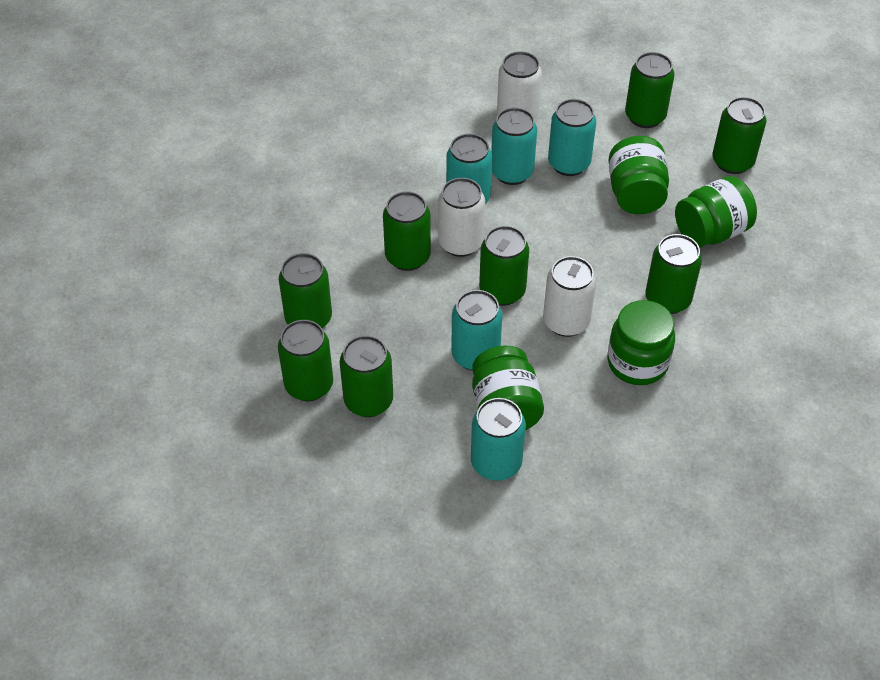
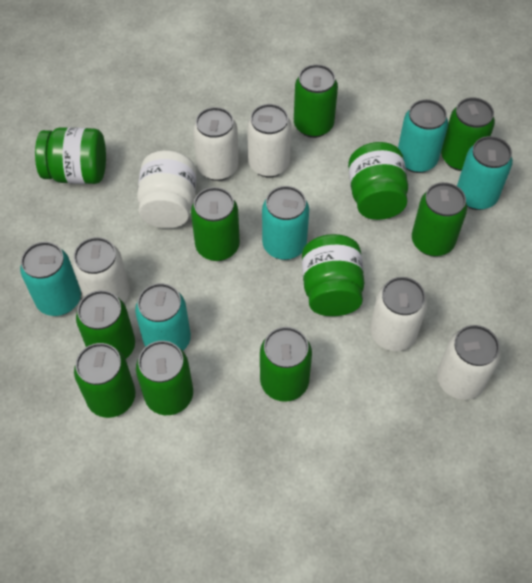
green jar: [472,346,544,430] [607,300,675,385] [608,136,669,214] [675,176,757,247] = 4 -> [35,127,106,184] [302,234,364,316] [348,142,408,220] = 3
white can: [438,178,485,257] [497,51,542,120] [543,256,596,337] = 3 -> [72,237,130,303] [193,107,239,181] [247,104,291,177] [370,277,427,351] [437,325,501,400] = 5
white jar: none = 0 -> [137,150,196,228] = 1

